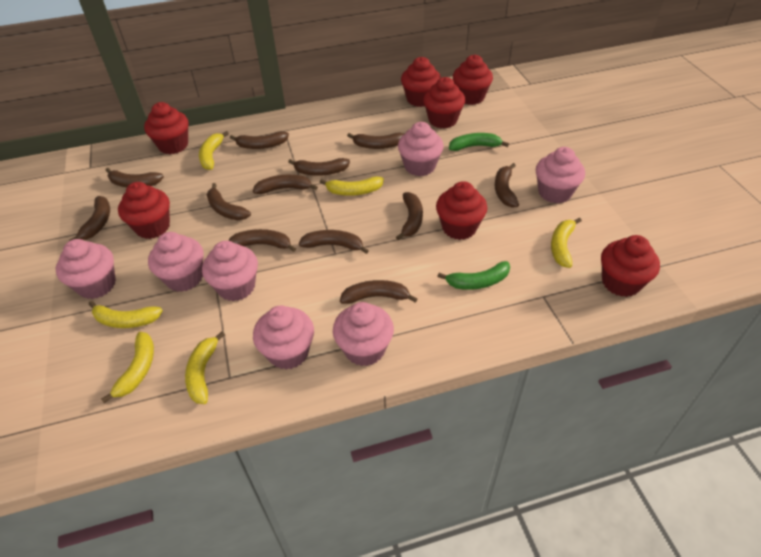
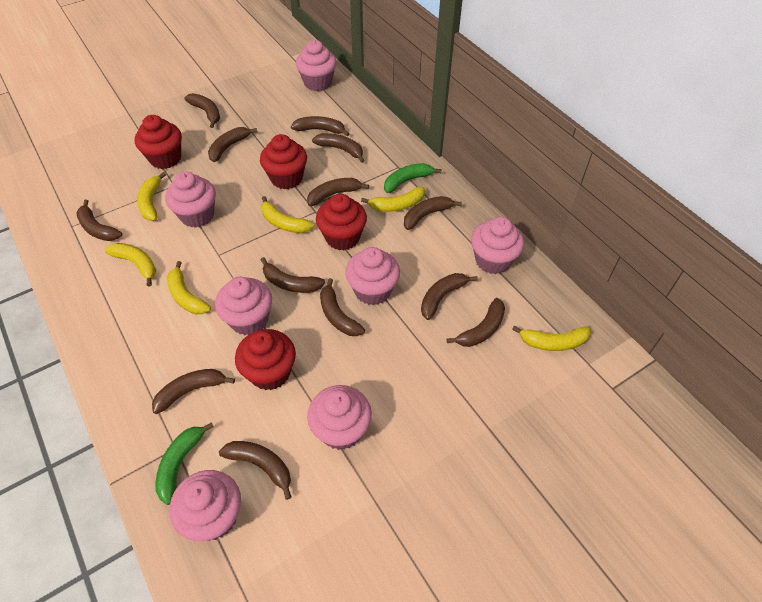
brown banana: [69,196,110,241] [105,168,164,187] [207,183,251,220] [228,229,296,252] [230,131,289,149] [253,175,318,194] [288,158,350,176] [299,230,369,254] [340,280,417,304] [347,133,404,149] [396,192,423,241] [495,163,519,207] = 12 -> [76,199,122,241] [152,369,235,414] [184,93,220,128] [208,127,257,162] [219,441,292,500] [261,257,325,293] [291,116,349,136] [307,178,369,206] [312,133,365,163] [320,278,365,336] [404,196,462,230] [421,273,478,320] [446,298,505,347] = 13
red cupcake: [118,182,170,239] [144,102,189,154] [401,57,441,107] [423,77,465,129] [436,181,487,240] [453,55,493,105] [601,235,660,297] = 7 -> [135,115,182,169] [235,329,296,390] [260,134,307,189] [316,194,367,251] = 4

